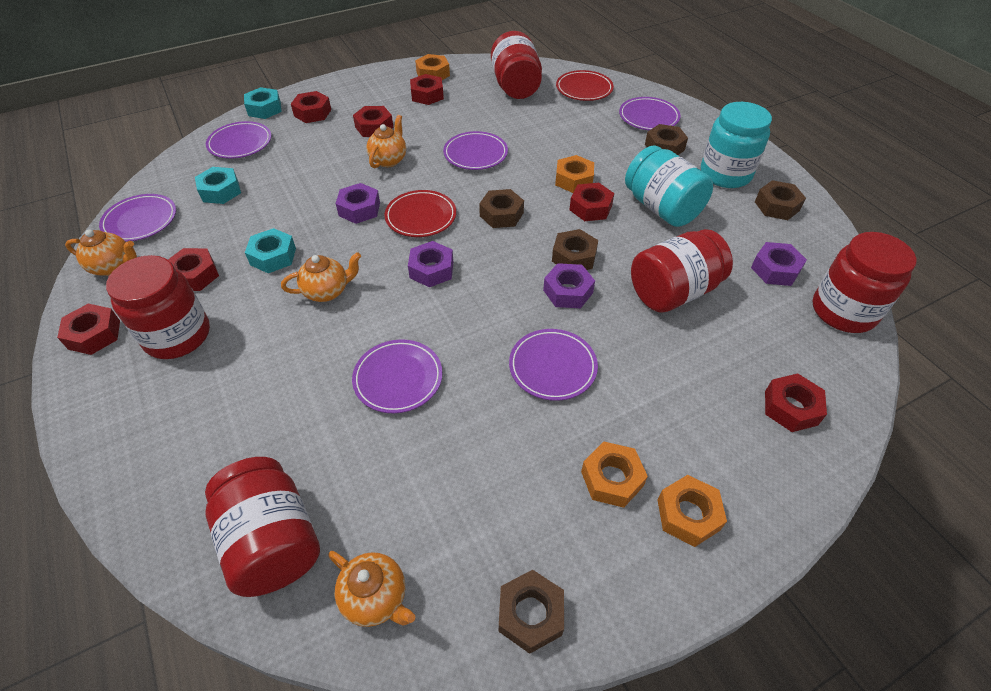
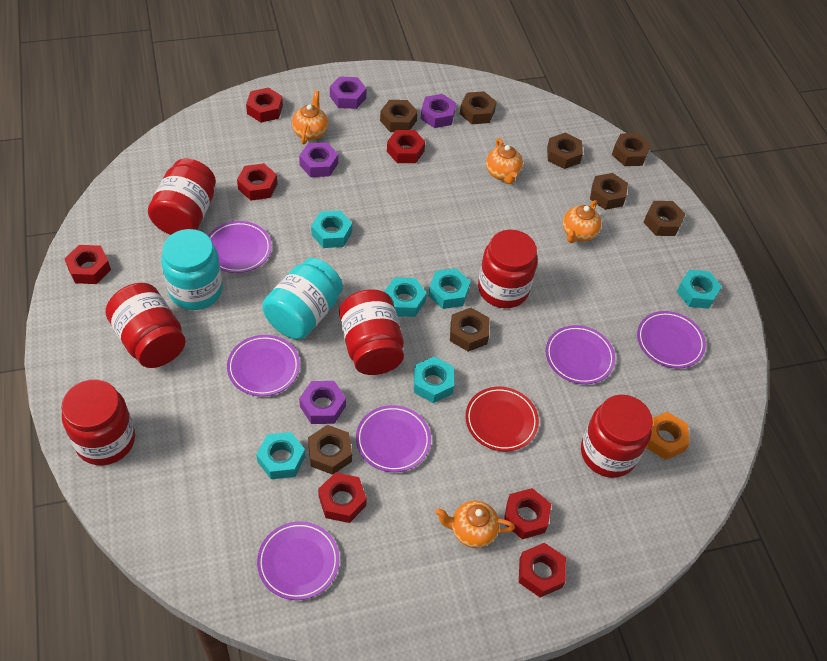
brown nut: [479,189,524,228] [499,570,564,654] [552,229,598,270] [645,124,688,155] [755,180,806,220] = 5 -> [308,425,352,475] [380,100,418,132] [450,308,489,352] [460,91,497,124] [547,133,583,169] [590,173,628,210] [612,133,651,166] [643,201,686,236] = 8
orange nut: [415,54,450,80] [555,155,594,193] [581,442,648,508] [658,475,727,547] = 4 -> [646,412,690,460] = 1
red jar: [106,255,210,359] [205,457,320,597] [491,31,542,99] [631,229,733,313] [812,232,917,333] = 5 -> [61,379,135,465] [105,283,186,368] [148,159,216,235] [339,289,404,375] [478,230,538,308] [581,395,653,478] = 6
red plate: [384,190,456,237] [556,70,614,101] = 2 -> [465,387,539,451] = 1
turquoise nut: [195,167,241,204] [244,87,282,119] [245,228,296,273] = 3 -> [256,432,305,479] [311,210,352,248] [384,277,427,317] [414,356,454,403] [428,268,471,309] [676,269,722,309] = 6

